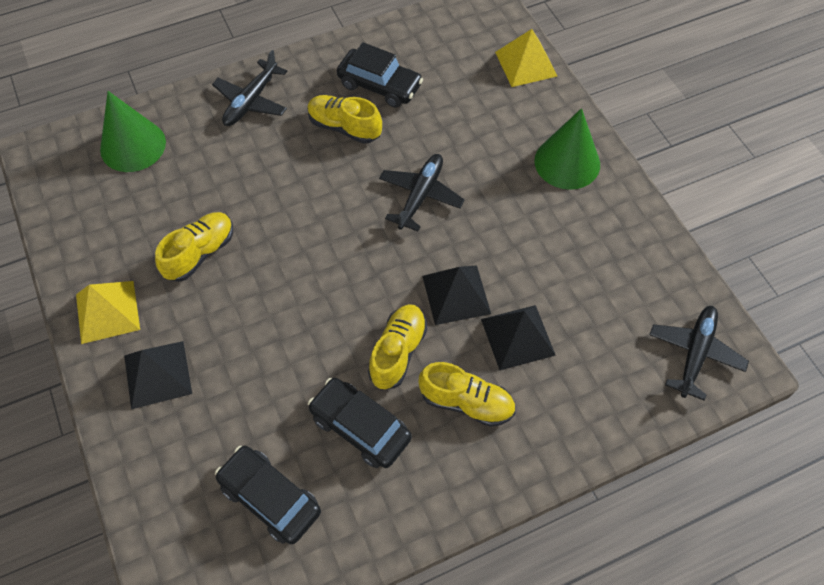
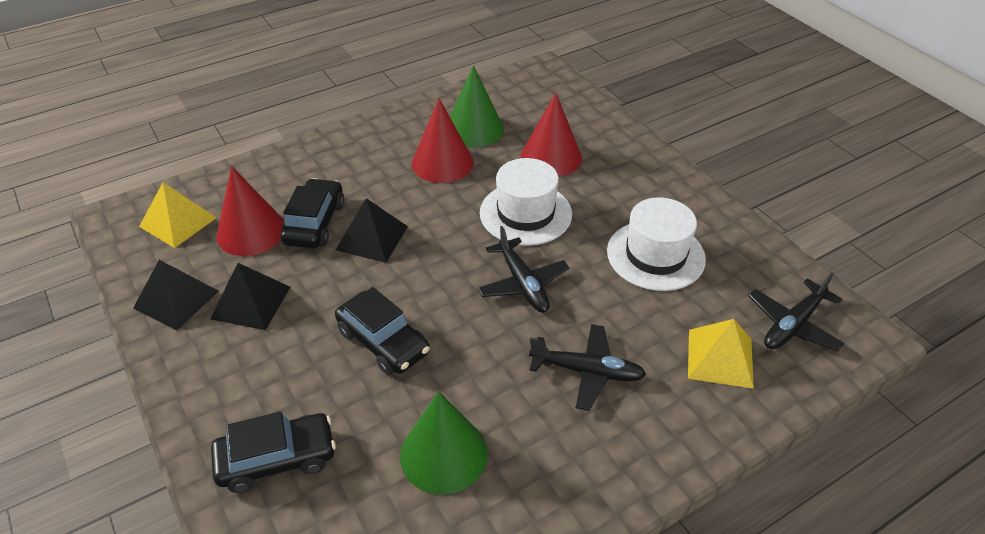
red cone: none = 0 -> [216,166,284,256] [412,99,474,183] [521,93,582,177] = 3
white hat: none = 0 -> [480,158,572,246] [607,197,706,291] = 2
yellow shoe: [155,212,233,282] [307,95,382,144] [368,304,427,390] [419,362,515,427] = 4 -> none = 0

